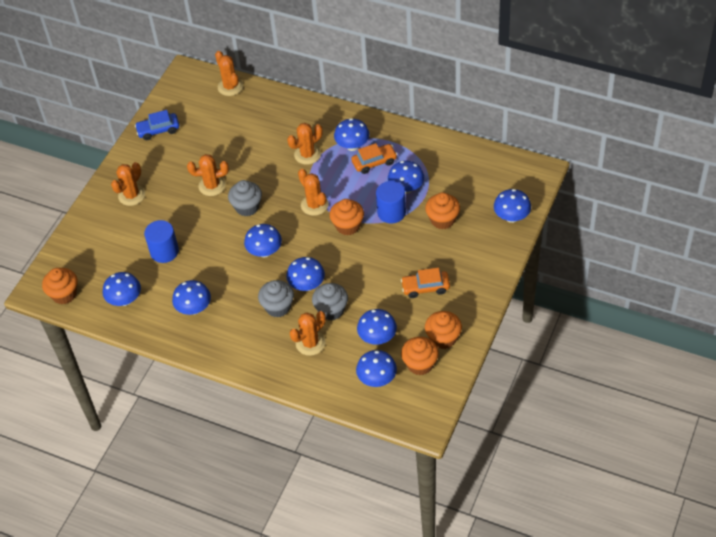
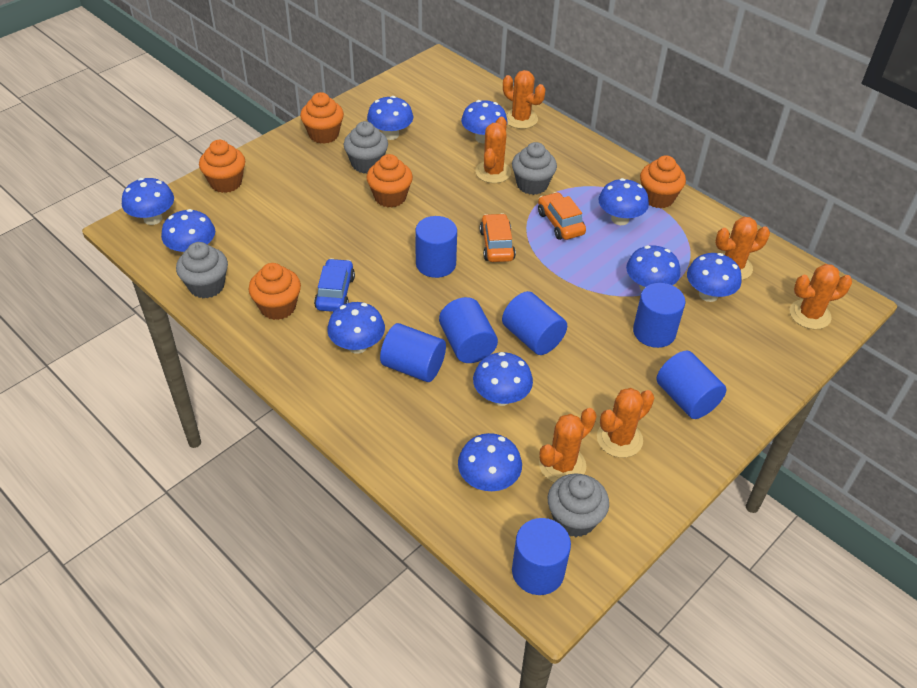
blue cylinder: [144,220,179,263] [376,181,406,223] = 2 -> [380,323,446,382] [415,216,457,278] [439,297,498,363] [502,291,567,355] [512,518,571,595] [633,283,685,348] [656,351,727,419] = 7
blue mushroom: [103,272,141,306] [172,280,211,315] [244,224,282,257] [286,257,325,291] [334,118,370,151] [356,350,397,387] [357,309,397,345] [388,161,424,194] [494,189,531,223] = 9 -> [122,178,174,225] [161,209,215,253] [327,302,385,354] [367,96,413,140] [458,433,522,491] [461,100,507,143] [473,352,533,406] [598,178,649,225] [626,245,680,291] [687,253,742,302] = 10
grey cupcake: [228,180,262,217] [258,280,294,318] [312,283,348,320] = 3 -> [176,242,228,298] [344,121,388,173] [512,142,557,195] [548,473,609,537] = 4

